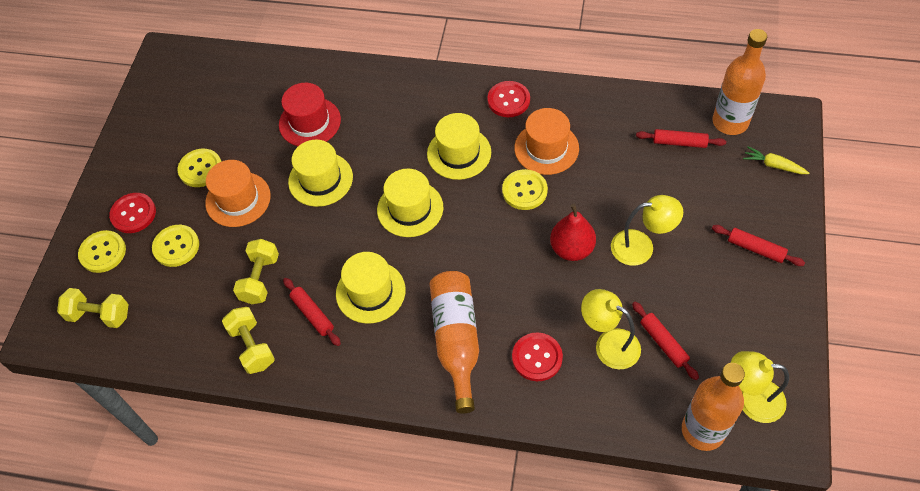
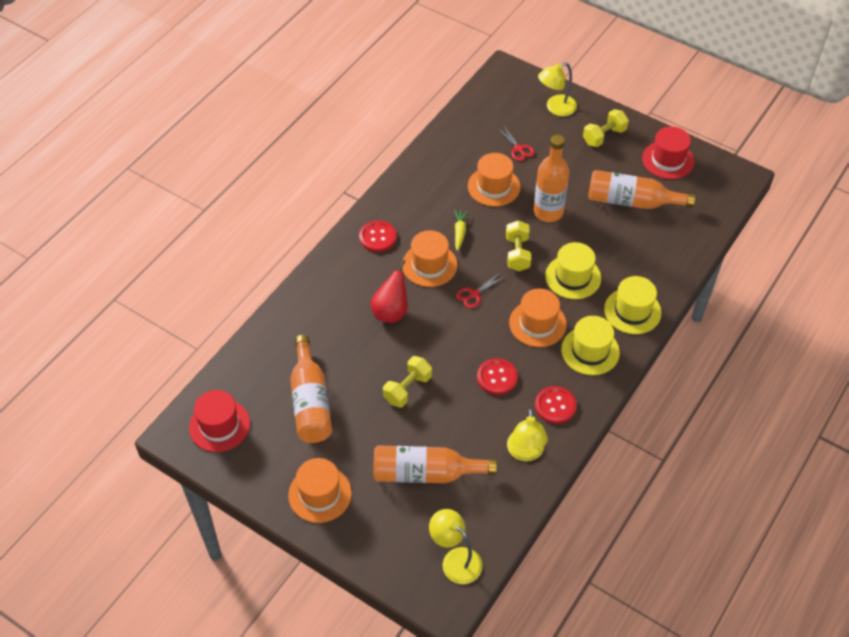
orange bottle: [429,271,479,414] [682,363,745,451] [713,29,767,135] = 3 -> [290,335,332,443] [373,446,497,483] [534,135,569,222] [588,170,695,209] = 4
orange hat: [205,160,271,227] [514,108,579,175] = 2 -> [288,458,352,523] [402,230,457,287] [468,153,521,207] [509,289,567,347] = 4
red hat: [279,83,341,146] = 1 -> [189,390,250,452] [642,126,694,179] = 2
red rolling pin: [283,278,341,346] [632,302,699,380] [636,129,726,148] [712,225,805,266] = 4 -> none = 0
red scissors: none = 0 -> [456,273,505,308] [498,125,535,161] = 2
yellow button: [78,230,126,273] [152,225,199,267] [178,149,222,187] [502,169,548,210] = 4 -> none = 0
yellow hat: [288,140,353,207] [336,252,406,324] [377,169,443,237] [427,113,491,180] = 4 -> [545,242,601,299] [561,316,620,375] [604,276,662,334] = 3

